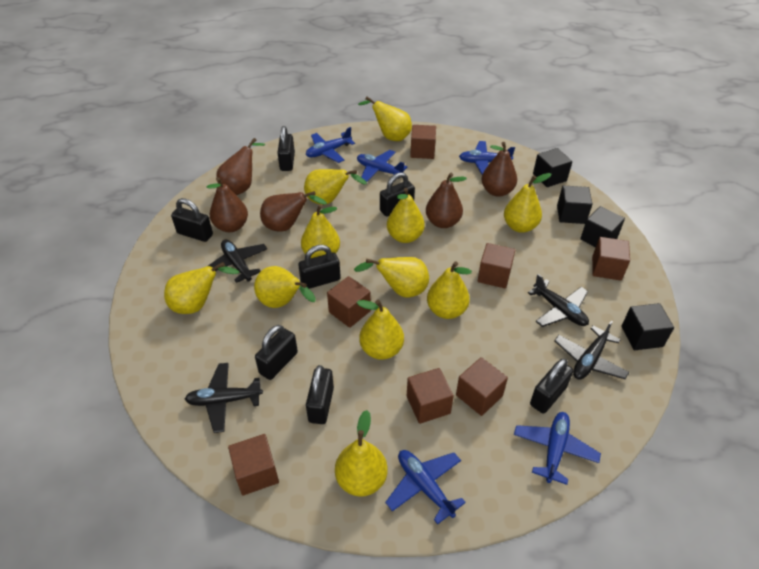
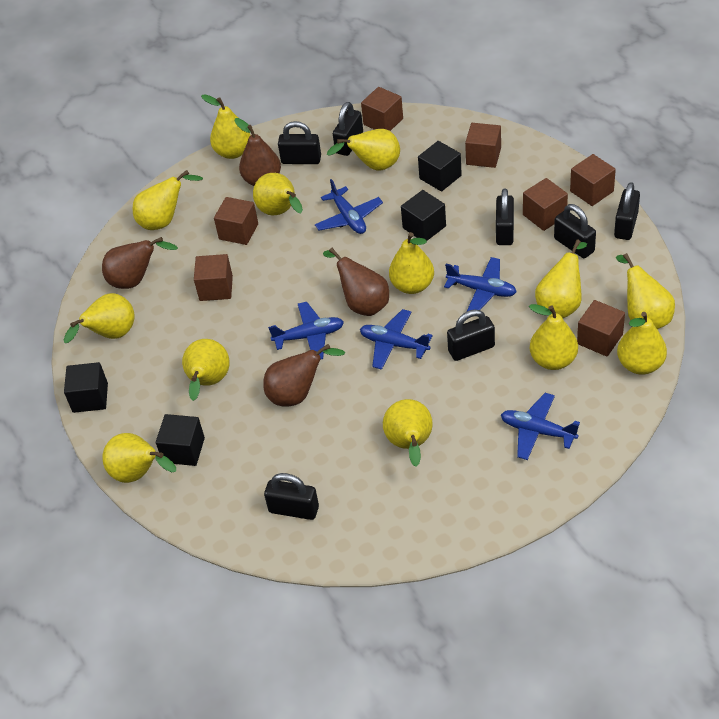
black plane: [185,363,263,433] [208,240,268,283] [528,274,589,327] [554,320,629,380] = 4 -> none = 0
brown pear: [207,177,248,232] [216,138,265,195] [260,191,327,232] [426,173,467,228] [482,142,517,197] = 5 -> [102,237,178,289] [235,118,281,186] [263,344,345,406] [323,248,389,316] = 4
yellow pear: [164,262,239,314] [254,266,316,308] [301,204,340,258] [304,169,367,205] [335,410,388,497] [354,257,429,297] [357,300,404,360] [358,96,412,141] [387,188,425,243] [427,261,472,319] [504,173,551,233] = 11 -> [64,293,134,343] [102,433,176,483] [133,170,203,230] [182,339,230,401] [201,94,251,159] [253,173,303,216] [327,129,400,171] [383,399,433,467] [389,232,434,294] [529,304,578,370] [535,240,587,318] [616,253,675,329] [617,312,667,374] = 13

